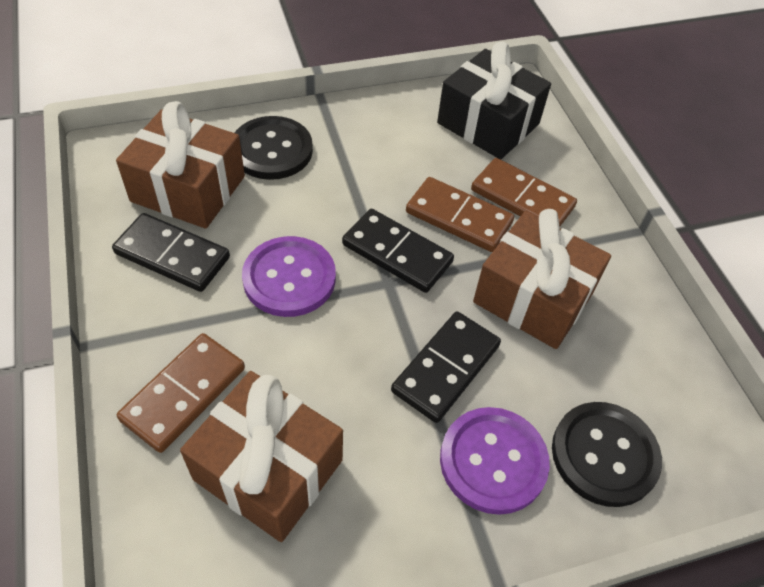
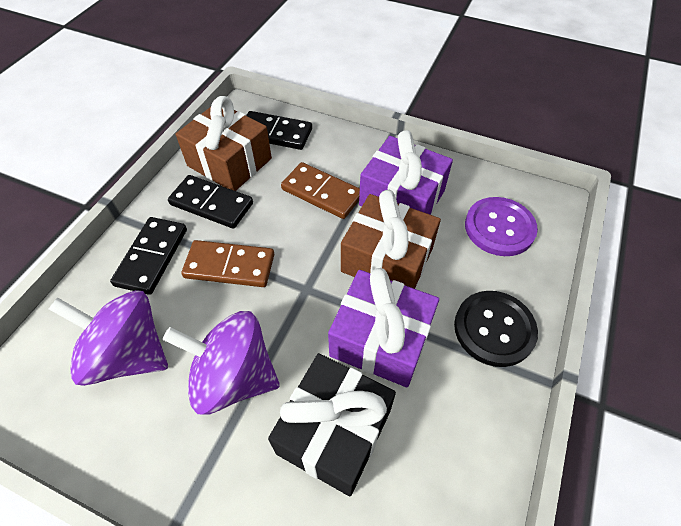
black button: [235,116,313,180] [552,402,662,507] = 2 -> [454,291,538,367] = 1
brown domino: [117,333,245,453] [406,177,514,252] [471,158,577,227] = 3 -> [181,240,274,287] [281,162,360,219] = 2
brown gift: [116,101,245,229] [180,371,343,542] [473,209,611,349] = 3 -> [176,96,272,191] [341,190,441,289] = 2
purple button: [242,236,336,317] [440,407,550,515] = 2 -> [465,197,538,256] = 1
purple gift: none = 0 -> [328,268,439,387] [359,130,453,215] = 2
purple spinning top: none = 0 -> [49,290,168,386] [163,311,280,415] = 2

